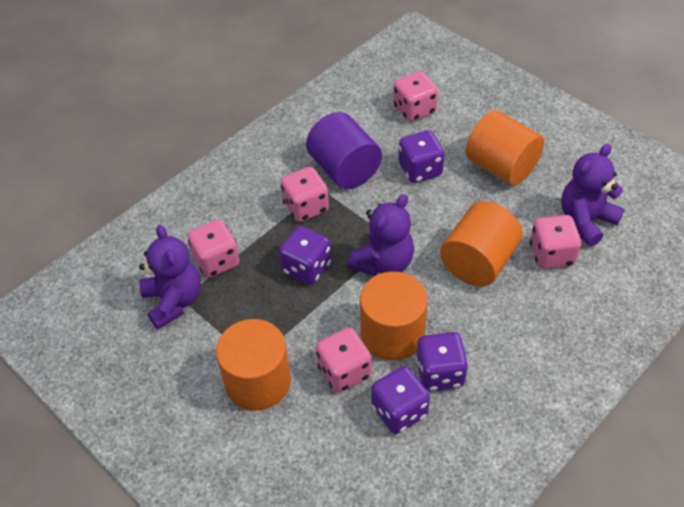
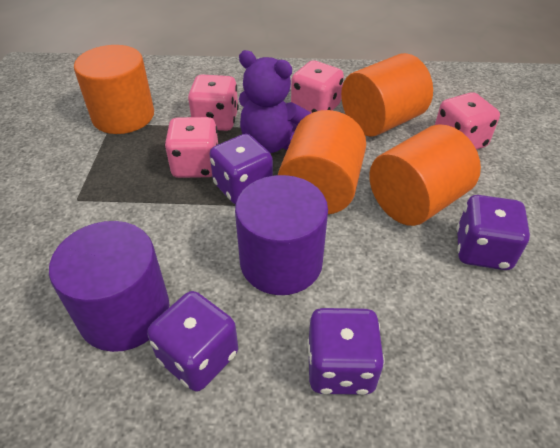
pink dice: [188,220,240,278] [281,167,329,222] [316,328,372,393] [393,71,438,122] [530,215,581,269] = 5 -> [164,117,218,178] [188,74,239,131] [291,60,344,113] [435,92,500,150] = 4
purple cylinder: [306,112,382,189] = 1 -> [49,221,169,352] [235,175,328,295] = 2
purple teddy bear: [139,225,201,329] [347,194,414,276] [561,144,624,246] = 3 -> [239,50,311,153] = 1

